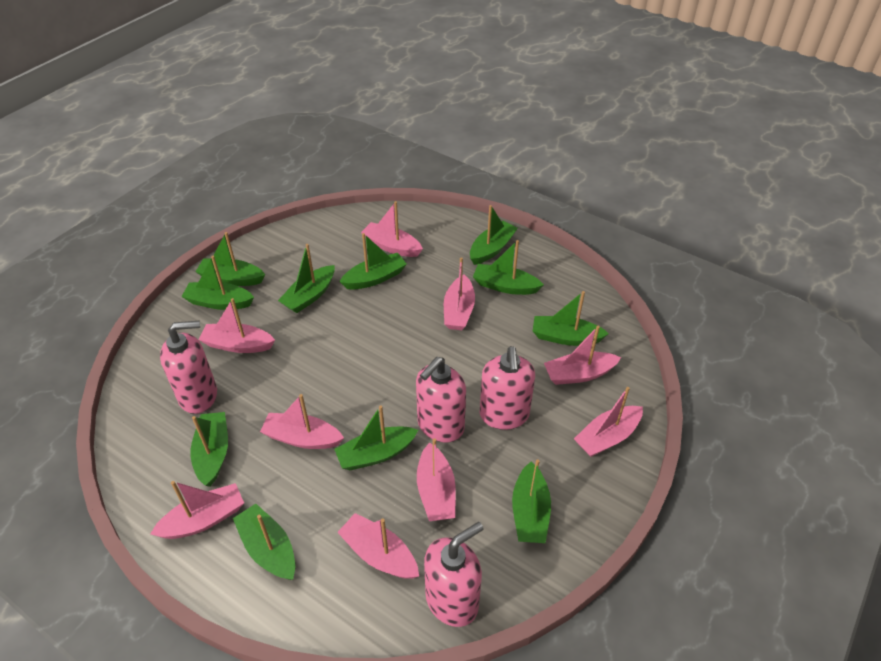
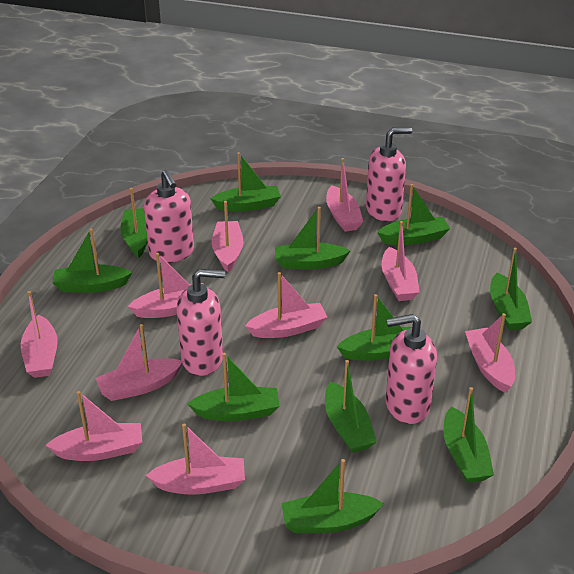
pink boat: [150,481,244,539] [199,298,275,353] [260,394,344,449] [337,513,419,579] [361,201,423,257] [417,438,456,521] [444,257,475,330] [544,326,621,385] [574,387,643,457] = 9 -> [20,291,58,378] [46,391,142,461] [95,324,183,401] [128,253,204,318] [146,423,245,495] [212,201,244,272] [245,272,327,338] [326,158,363,232] [382,221,420,301] [465,313,515,393] = 10

